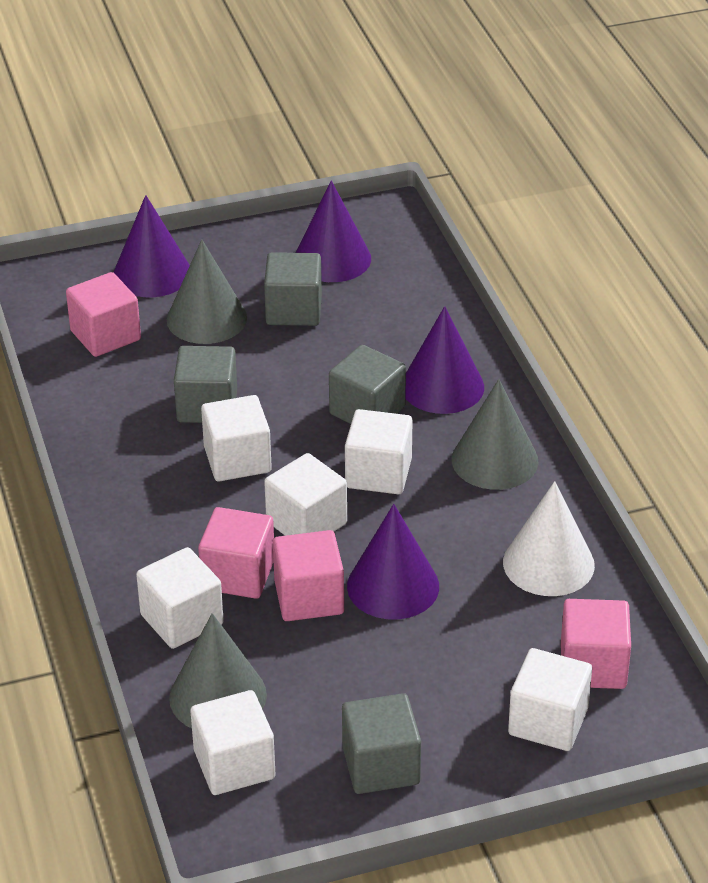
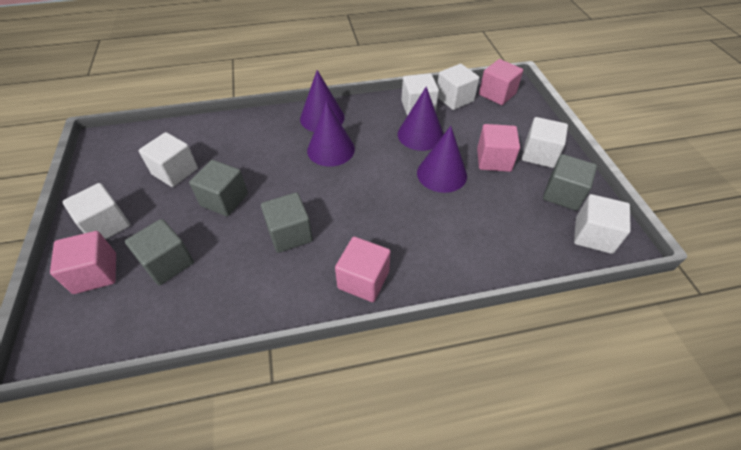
grey cone: [167,239,247,344] [169,613,267,728] [452,379,539,490] = 3 -> none = 0
white cone: [503,481,595,596] = 1 -> none = 0

